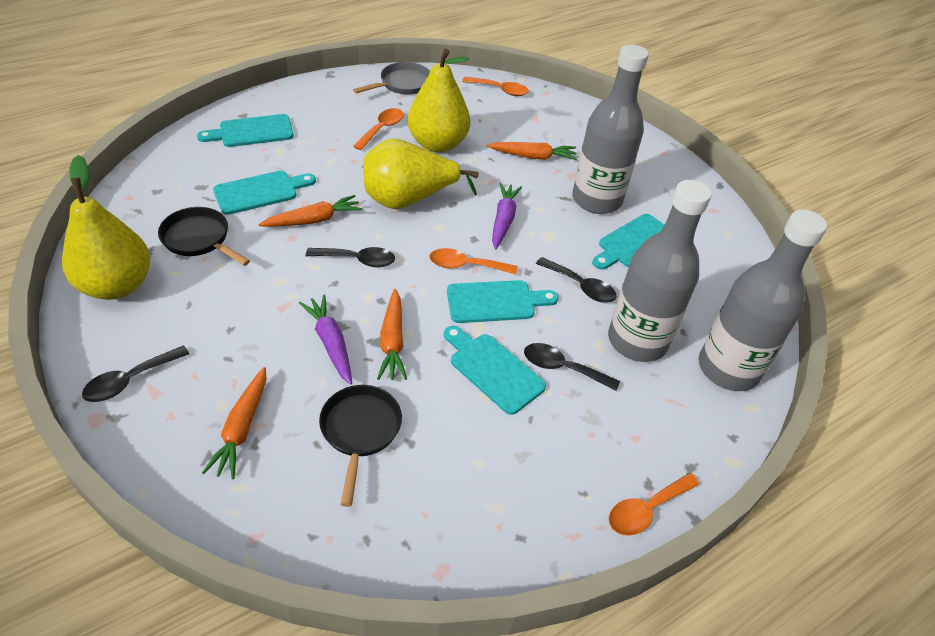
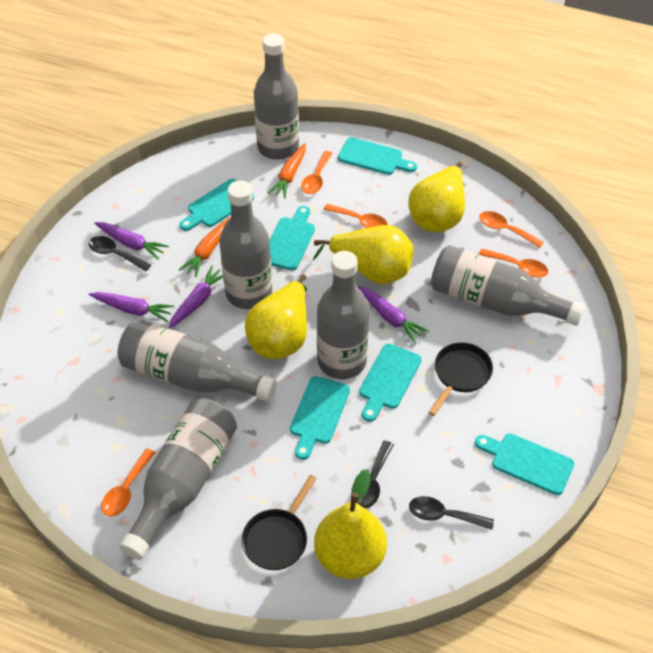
black spoon: [82,345,189,402] [306,247,395,268] [524,343,620,391] [536,257,616,303] = 4 -> [88,236,151,271] [356,440,394,509] [409,496,494,530] = 3
grey bottle: [572,45,649,214] [608,180,712,362] [699,210,827,391] = 3 -> [118,319,277,402] [119,398,237,560] [219,180,272,309] [254,33,299,160] [317,251,370,379] [431,245,585,326] = 6
grey pan: [353,62,430,95] = 1 -> none = 0
orange carrot: [202,367,266,479] [258,195,363,227] [377,289,407,380] [486,142,577,160] = 4 -> [179,217,231,277] [267,143,306,198] = 2
orange spoon: [353,108,404,150] [429,248,518,275] [462,77,529,96] [609,473,700,536] = 4 -> [101,448,155,517] [301,151,333,194] [323,203,388,228] [479,211,544,248] [479,248,548,278] = 5
purple carrot: [299,295,352,385] [492,183,522,249] = 2 -> [89,292,174,322] [94,222,169,259] [168,266,223,329] [358,286,429,343] = 4
turquoise cutting board: [197,114,294,147] [213,171,316,215] [444,326,546,415] [447,280,558,323] [592,214,664,270] = 5 -> [180,179,254,231] [269,206,315,271] [290,376,350,460] [338,137,417,175] [359,344,422,422] [475,433,574,495] = 6
yellow pear: [62,155,150,300] [363,139,479,209] [408,49,470,152] = 3 -> [245,274,307,359] [313,225,414,284] [314,469,387,579] [408,162,465,232] = 4

